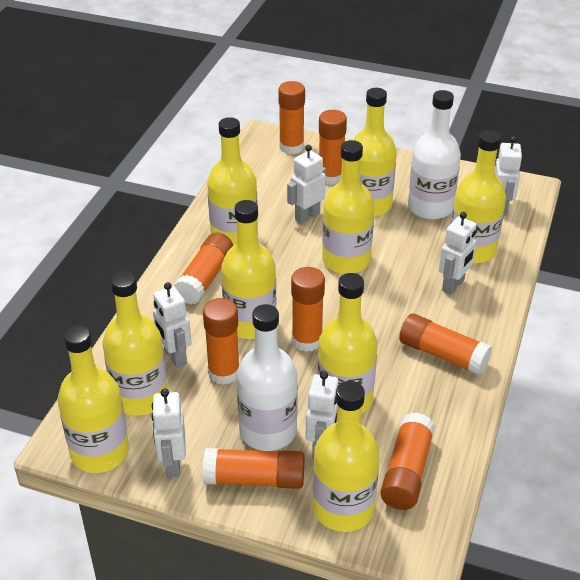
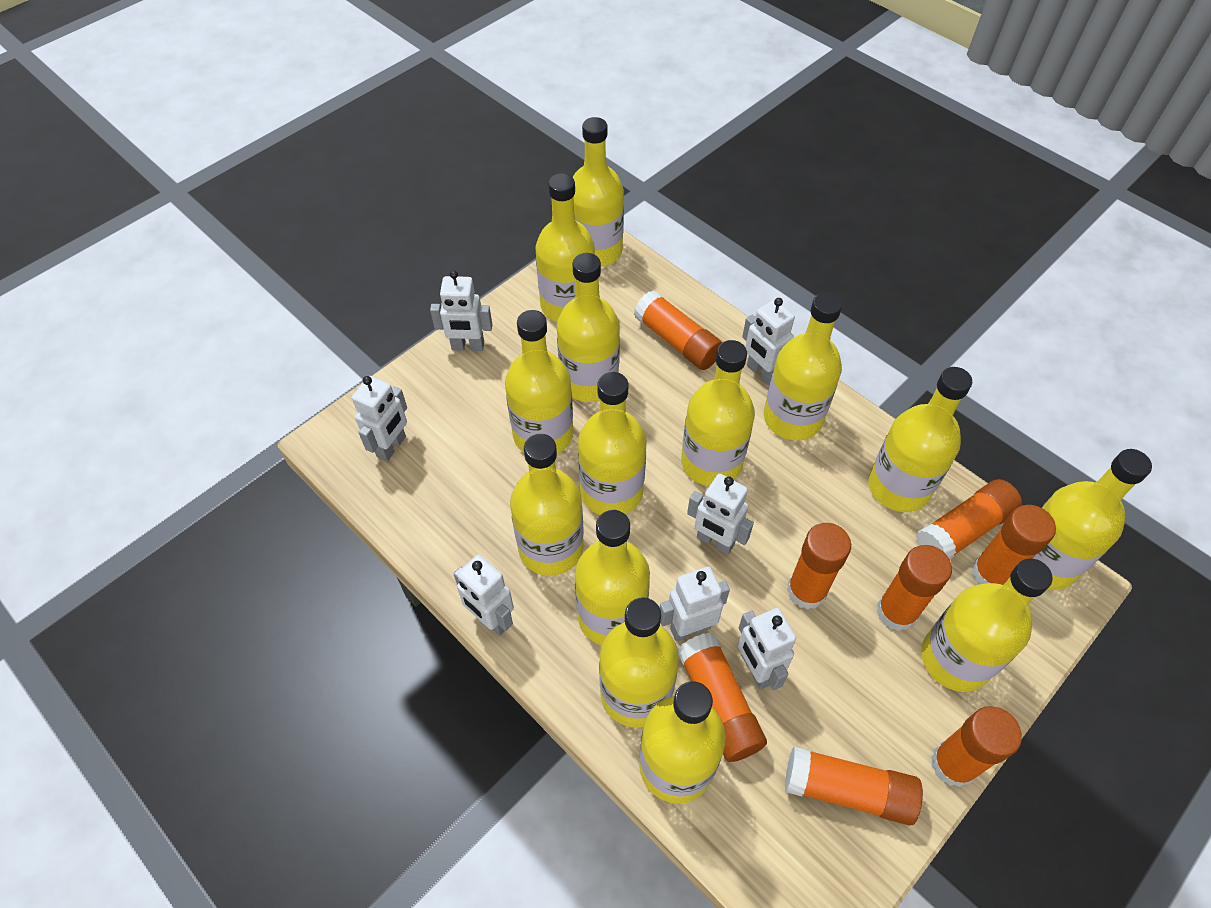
white bottle: [237,304,298,451] [408,90,461,220] = 2 -> none = 0
white robot: [152,389,186,477] [153,282,191,368] [287,145,326,224] [306,371,339,458] [439,212,477,295] [495,136,522,216] = 6 -> [352,376,407,461] [430,270,492,351] [453,554,514,636] [660,567,730,641] [687,474,754,555] [738,608,796,690] [742,298,795,385] = 7
yellow bottle: [58,325,129,473] [103,271,167,416] [207,117,258,246] [221,200,276,339] [313,381,380,532] [317,273,378,414] [322,140,374,274] [353,88,397,217] [451,130,506,264] = 9 -> [505,310,573,454] [510,434,584,576] [535,173,595,322] [557,253,620,402] [573,117,624,267] [575,510,650,645] [578,372,647,515] [599,597,679,728] [639,681,726,804] [681,340,755,486] [764,292,842,441] [868,367,972,512] [921,559,1052,692] [1033,449,1152,590] = 14

